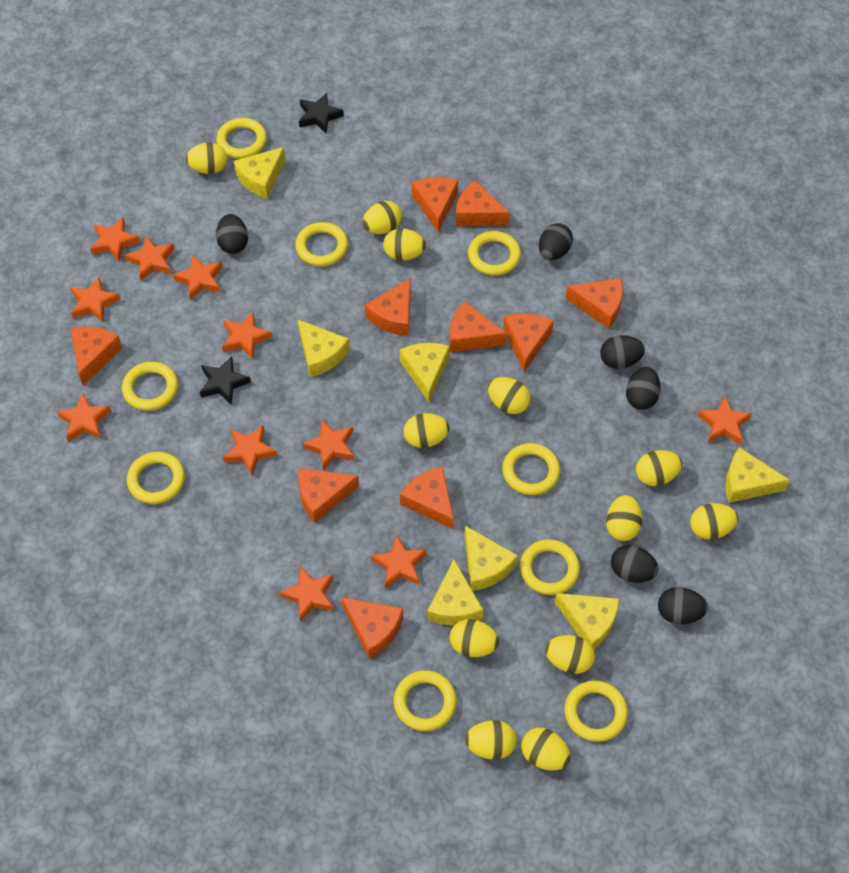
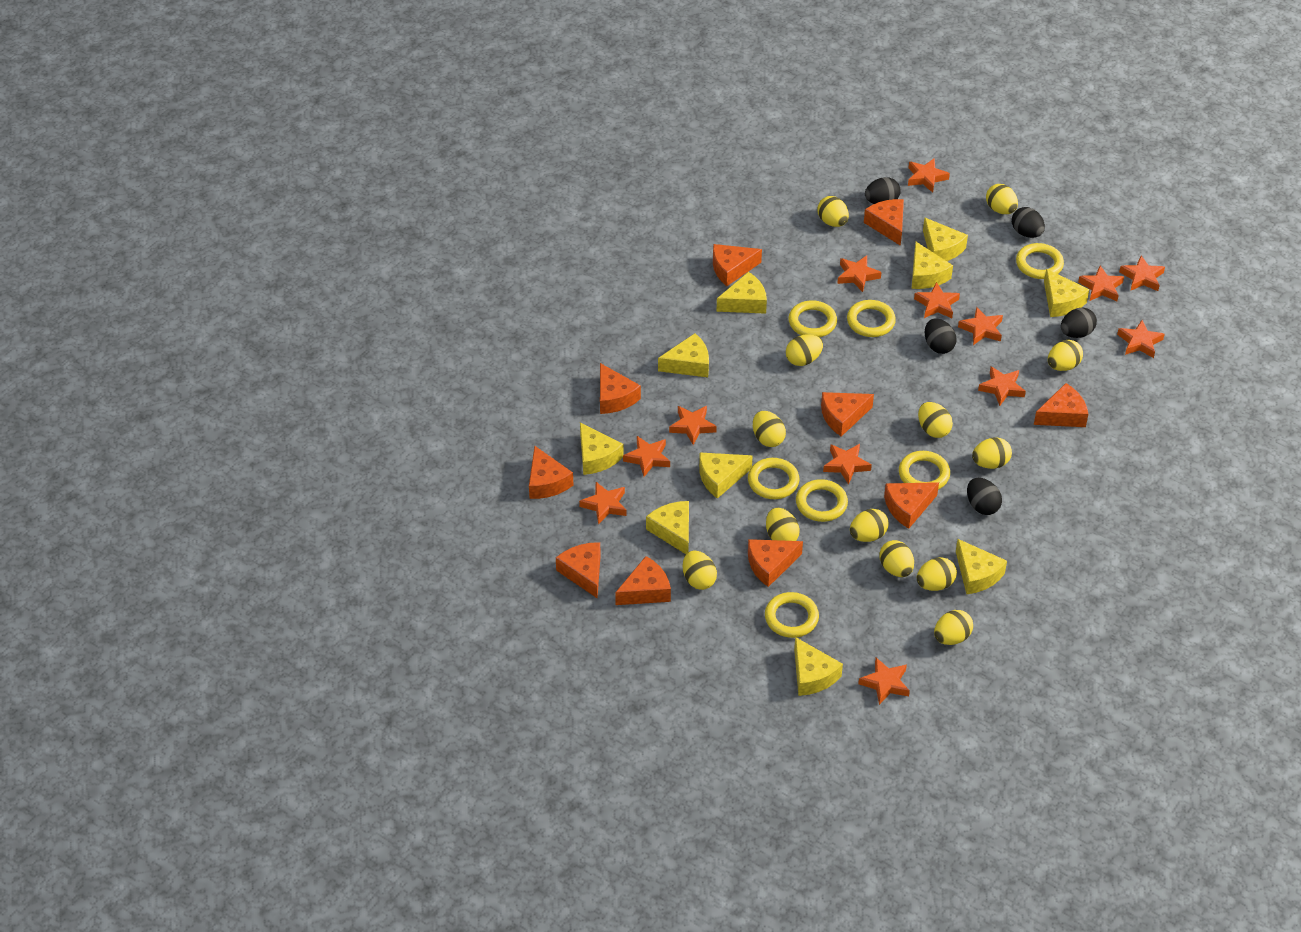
black egg: [216,214,248,254] [539,223,573,260] [600,335,645,369] [611,545,659,583] [626,367,661,410] [658,587,708,625] = 6 -> [865,177,901,204] [925,318,956,354] [967,478,1002,515] [1012,207,1045,238] [1061,308,1097,338] = 5
black star: [200,356,251,404] [299,93,344,134] = 2 -> none = 0
orange star: [57,393,111,442] [70,277,121,323] [90,218,140,262] [125,236,175,281] [173,255,223,300] [222,312,272,359] [223,426,277,475] [279,566,334,622] [303,419,354,470] [371,534,426,588] [697,396,752,445] = 11 -> [579,482,627,525] [623,436,670,477] [669,406,717,445] [823,444,872,484] [837,255,882,292] [858,658,910,705] [908,158,950,193] [914,282,960,318] [958,307,1003,345] [978,366,1026,406] [1078,266,1124,301] [1117,320,1165,358] [1119,256,1165,291] = 13
yellow cheese: [234,147,286,199] [298,320,350,377] [399,343,450,402] [427,559,483,625] [465,526,518,591] [555,593,619,649] [725,447,790,503] = 7 -> [580,422,624,475] [646,501,689,554] [658,333,709,377] [699,452,753,499] [716,272,767,314] [794,637,843,696] [912,242,953,289] [923,217,968,261] [956,539,1007,594] [1044,269,1089,317] = 10
yellow egg: [186,143,227,174] [362,201,402,234] [383,229,426,261] [404,413,449,448] [450,619,499,657] [465,720,517,760] [488,377,530,414] [521,728,571,771] [545,635,595,674] [606,495,642,541] [636,450,682,486] [690,503,738,540] = 12 -> [683,550,717,590] [753,411,786,447] [766,508,800,541] [786,334,823,366] [817,196,849,227] [850,509,889,542] [880,540,914,577] [917,557,957,591] [918,402,953,438] [934,610,973,645] [972,437,1012,469] [986,184,1018,214] [1048,340,1083,371] = 13
yellow ring: [122,362,178,411] [127,452,185,504] [216,118,267,159] [295,222,348,266] [394,670,457,731] [468,231,521,276] [502,443,560,495] [520,539,580,595] [565,680,628,742] = 9 -> [748,458,799,499] [765,592,819,638] [788,300,837,337] [796,479,848,522] [847,300,896,337] [899,451,950,490] [1016,243,1064,279] = 7

